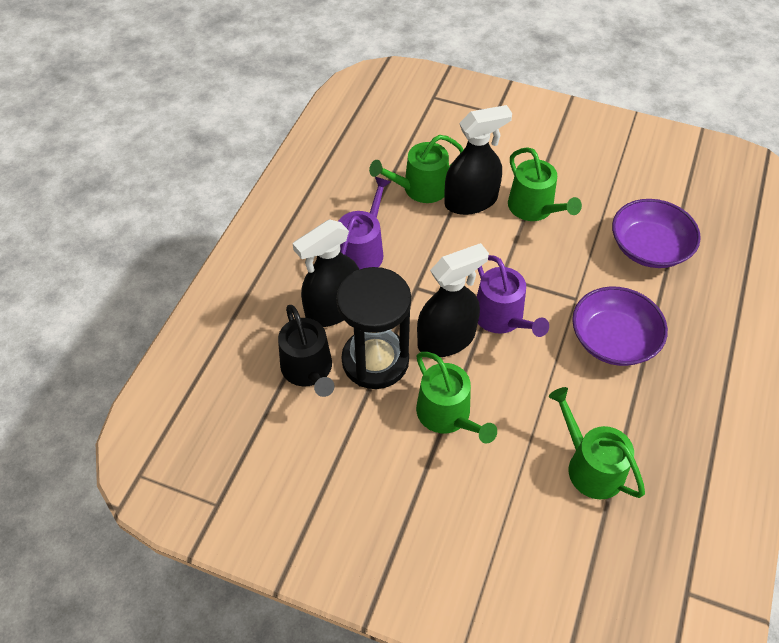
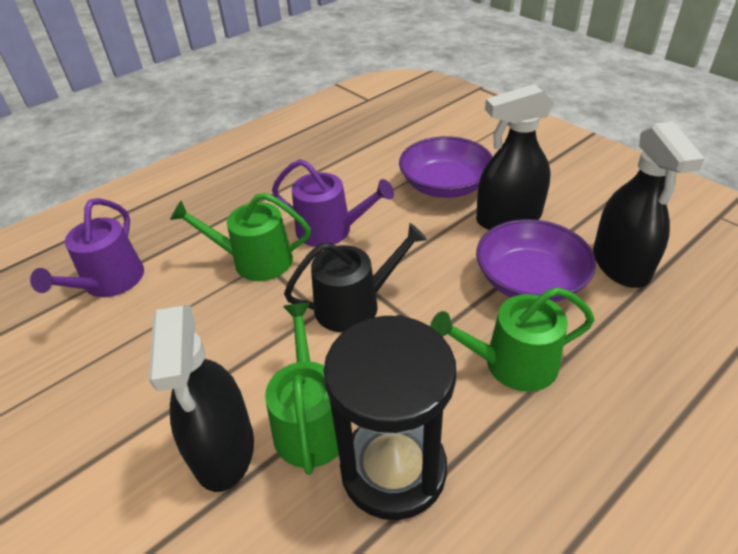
green watering can: [369,135,464,203] [416,352,497,444] [508,147,582,221] [549,387,645,499] = 4 -> [170,193,311,281] [265,303,339,475] [430,287,595,392] = 3

